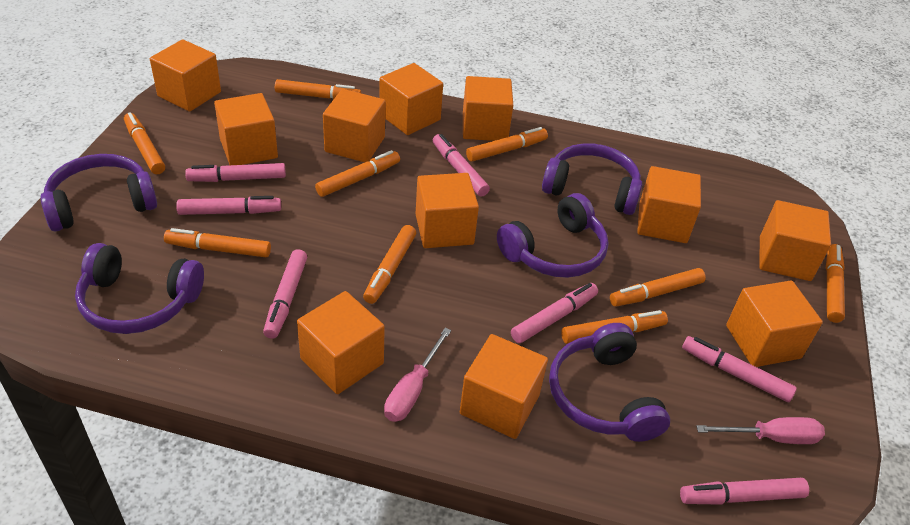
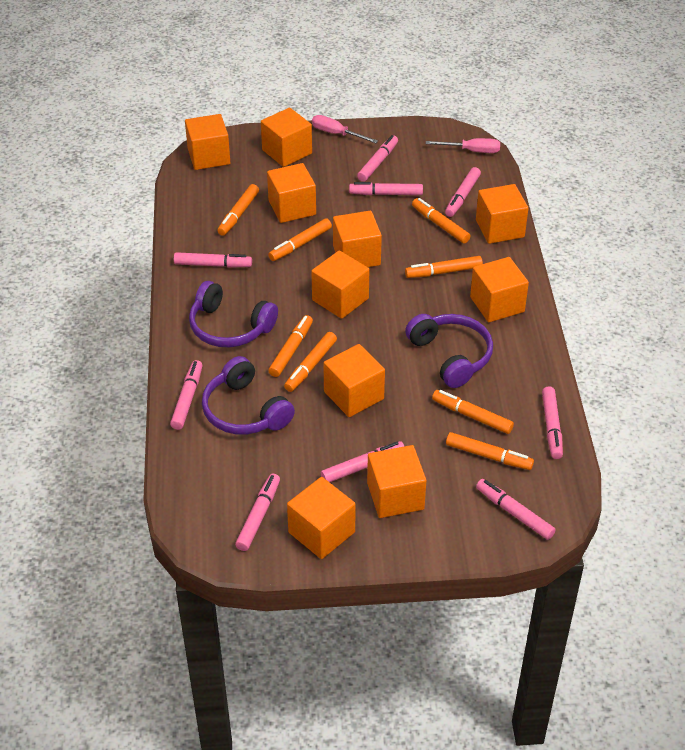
orange cube: [150,39,221,112] [214,93,278,165] [297,291,385,394] [323,89,385,162] [379,63,443,135] [416,173,479,248] [460,334,548,439] [463,76,513,141] [637,166,701,243] [726,281,823,367] [759,200,831,281] = 11 -> [185,114,230,170] [261,108,312,167] [267,163,316,223] [287,477,356,559] [311,251,369,319] [323,344,385,417] [333,211,382,267] [367,445,426,518] [470,257,529,322] [476,184,528,244] = 10
orange marker: [124,112,165,174] [164,228,271,257] [275,79,361,99] [315,150,400,197] [363,225,416,304] [466,127,548,162] [561,310,668,344] [610,268,706,307] [826,244,845,323] = 9 -> [217,184,259,236] [268,218,332,261] [268,315,313,377] [284,332,337,392] [405,256,483,278] [412,198,471,243] [432,390,514,434] [446,432,534,470] = 8
pink marker: [176,196,281,215] [185,163,286,182] [263,249,307,339] [433,134,490,197] [511,283,598,343] [680,478,809,505] [682,336,797,402] = 7 -> [170,360,203,430] [174,252,252,268] [235,474,280,551] [321,441,404,482] [349,182,423,195] [357,135,398,182] [445,167,481,217] [476,479,556,540] [542,386,563,459] = 9
purple headphones: [40,154,157,231] [75,243,204,334] [497,193,608,278] [542,143,642,215] [549,323,670,442] = 5 -> [189,281,278,348] [202,356,295,435] [405,314,493,388] = 3

